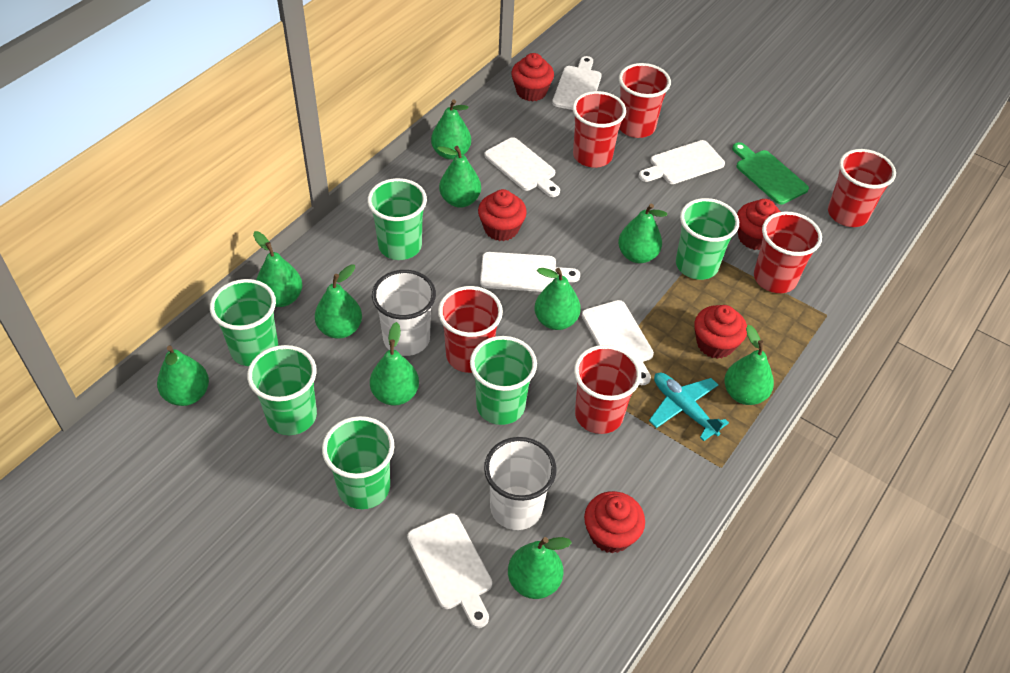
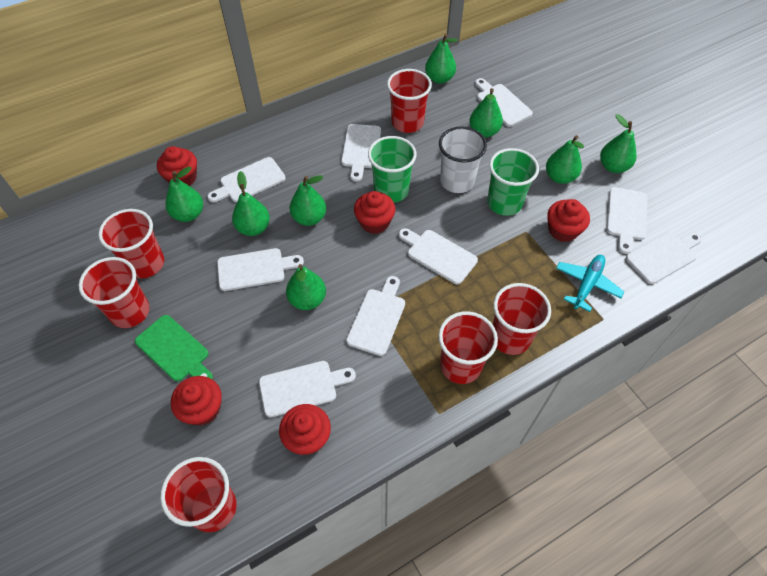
green cup: [210,279,278,366] [247,345,317,435] [322,416,394,509] [367,178,427,260] [470,336,537,425] [676,198,739,280] = 6 -> [368,136,417,203] [487,148,539,216] = 2
green pear: [157,346,209,406] [253,231,302,307] [315,264,362,339] [370,322,419,406] [431,99,471,160] [437,146,481,208] [508,537,572,599] [534,268,581,330] [618,203,667,263] [724,325,774,405] = 10 -> [166,166,203,222] [232,171,270,236] [286,264,326,310] [290,176,326,226] [425,34,457,84] [469,88,503,137] [546,135,584,184] [600,114,637,173] = 8
white cup: [372,270,436,356] [484,437,556,530] = 2 -> [439,126,487,193] = 1
white cutting board: [407,513,492,628] [480,252,580,292] [484,137,560,197] [552,56,602,110] [582,300,654,385] [639,140,725,184] = 6 -> [207,157,285,203] [217,248,304,291] [259,361,356,417] [341,124,381,182] [346,276,405,356] [399,228,478,284] [475,78,533,127] [606,187,647,254] [626,232,702,284] = 9

